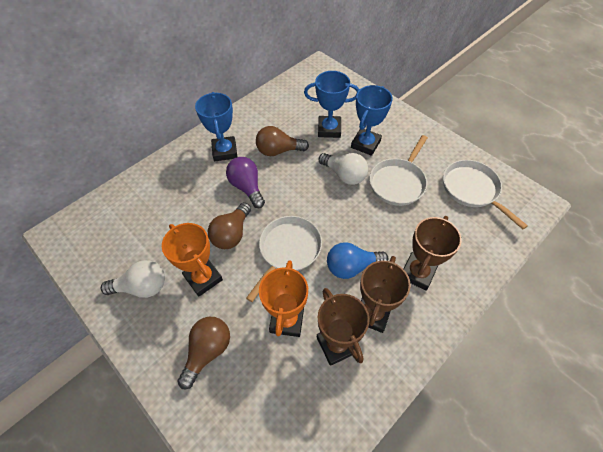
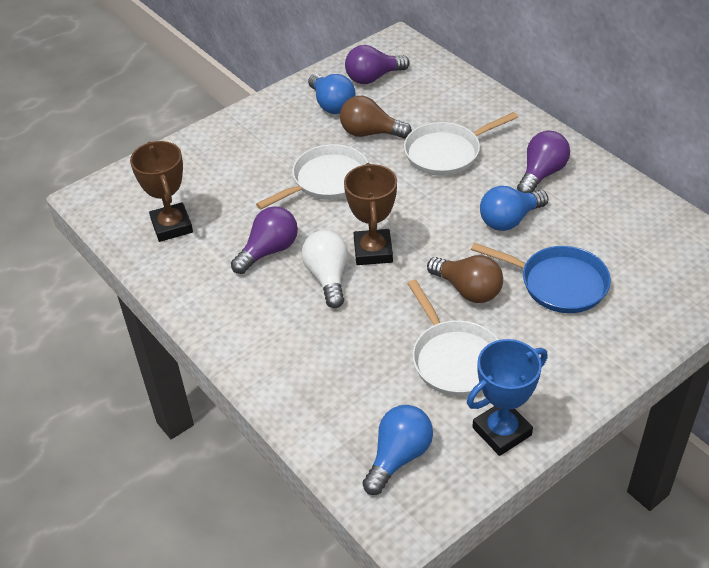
blue light bulb: [327,242,388,279] = 1 -> [308,74,356,114] [362,405,433,495] [480,186,548,231] = 3
blue pan: none = 0 -> [471,243,611,313] = 1
blue trophy: [195,92,237,161] [304,71,360,138] [351,85,393,156] = 3 -> [467,339,548,456] = 1
brown light bulb: [177,317,230,389] [208,202,251,249] [256,126,309,156] = 3 -> [340,96,412,139] [427,255,503,303] = 2
brown trophy: [317,288,369,366] [360,256,411,333] [404,216,462,291] = 3 -> [130,141,193,242] [344,163,397,265] = 2
orange trophy: [162,223,223,297] [259,260,308,337] = 2 -> none = 0
purple light bulb: [226,157,265,208] = 1 -> [231,206,298,274] [345,45,410,84] [517,131,570,193] = 3
white light bulb: [101,260,165,298] [319,153,368,185] = 2 -> [301,230,348,308] = 1

